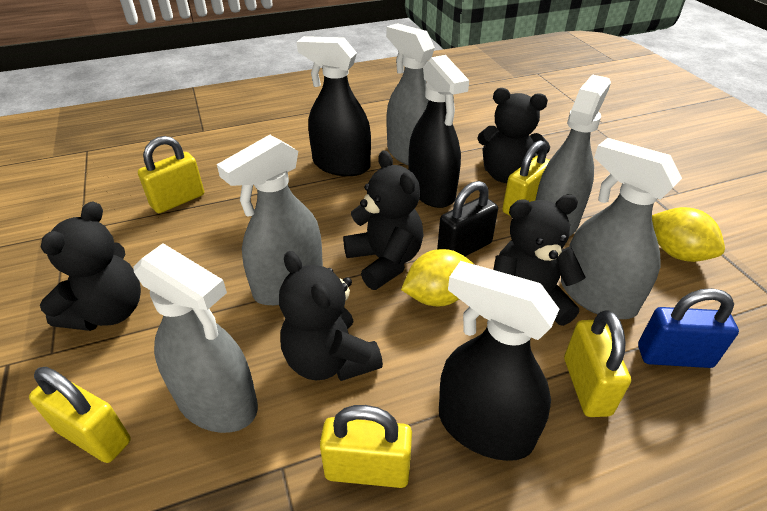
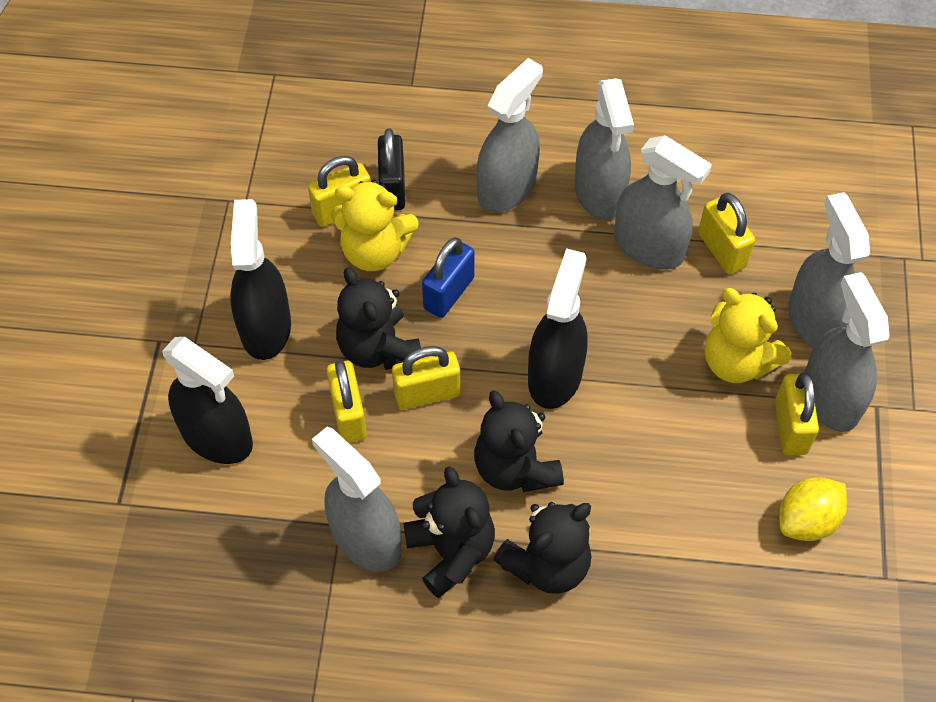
black teddy bear: [40,201,141,331] [279,251,383,381] [343,150,424,290] [477,88,550,183] [494,195,585,326] = 5 -> [336,267,421,370] [403,466,495,598] [474,390,564,492] [493,502,591,594] = 4
grey spray bottle: [134,243,258,433] [217,135,323,305] [386,23,435,166] [536,74,611,236] [561,138,682,319] = 5 -> [312,427,402,572] [477,58,543,213] [575,78,634,220] [614,135,712,270] [788,192,870,348] [805,272,890,432] = 6
yellow lemon: [401,249,473,306] [652,207,725,262] = 2 -> [779,477,847,541] = 1
yellow teddy bear: none = 0 -> [331,180,419,271] [704,288,791,383] = 2

